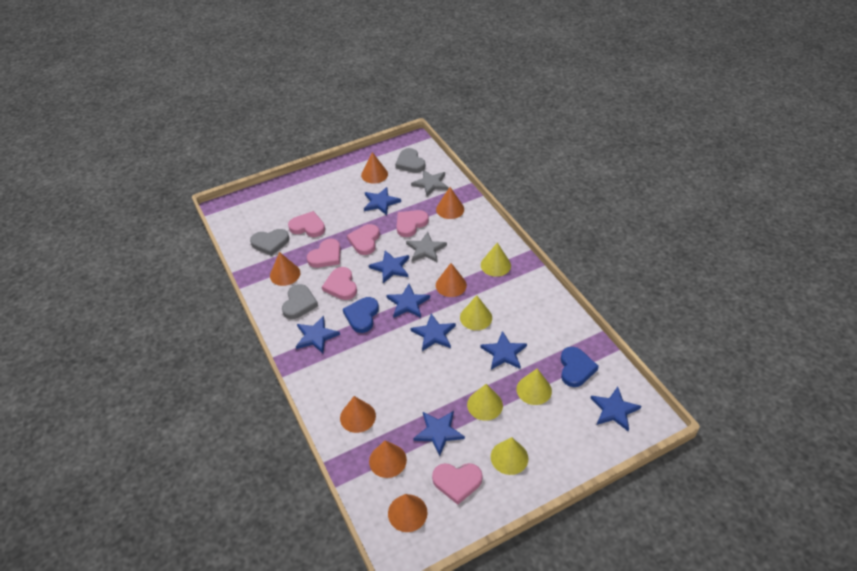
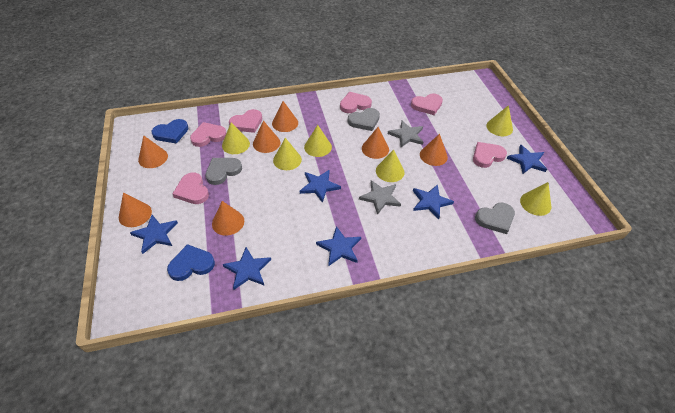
blue star: [296,316,340,353] [364,187,401,215] [369,250,409,283] [386,284,430,318] [411,314,456,351] [413,411,465,456] [480,331,527,370] [590,387,641,431] = 8 -> [130,215,178,254] [223,247,271,290] [300,170,341,203] [316,226,361,266] [413,184,454,219] [507,145,547,174] = 6
yellow cone: [460,295,492,330] [467,384,503,421] [481,243,511,277] [491,437,528,475] [516,369,552,405] = 5 -> [222,122,250,154] [273,138,302,170] [304,125,332,157] [376,150,405,182] [486,105,513,136] [520,182,551,216] = 6

